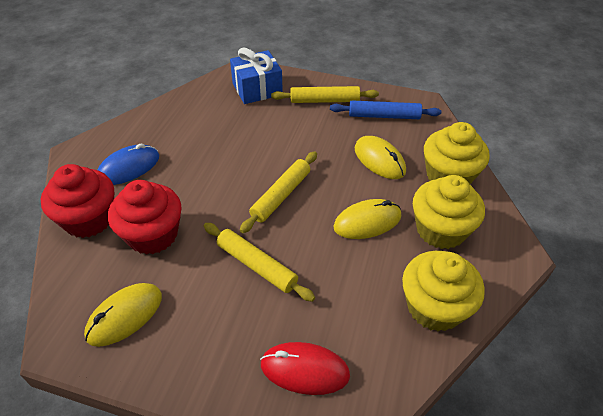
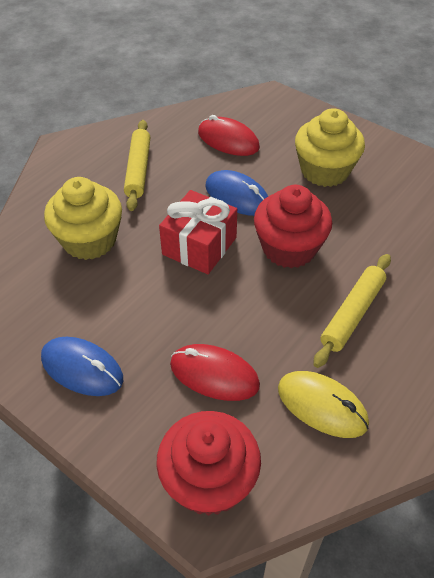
blue gift: [230,47,283,104] = 1 -> none = 0
blue mouse: [98,143,159,185] = 1 -> [41,337,123,396] [205,170,268,216] = 2
blue rolling pin: [330,100,442,119] = 1 -> none = 0
red gift: none = 0 -> [159,190,237,274] = 1
red mouse: [260,342,350,395] = 1 -> [170,344,260,401] [198,115,260,156] = 2
yellow cupcake: [402,251,485,331] [413,175,485,249] [424,122,490,184] = 3 -> [44,177,122,260] [295,108,365,187] = 2
yellow mouse: [84,283,162,347] [333,199,401,239] [355,136,406,179] = 3 -> [278,371,369,438] = 1
yellow rolling pin: [204,223,315,302] [240,151,317,233] [271,86,379,103] = 3 -> [124,120,150,211] [314,254,391,368] = 2

